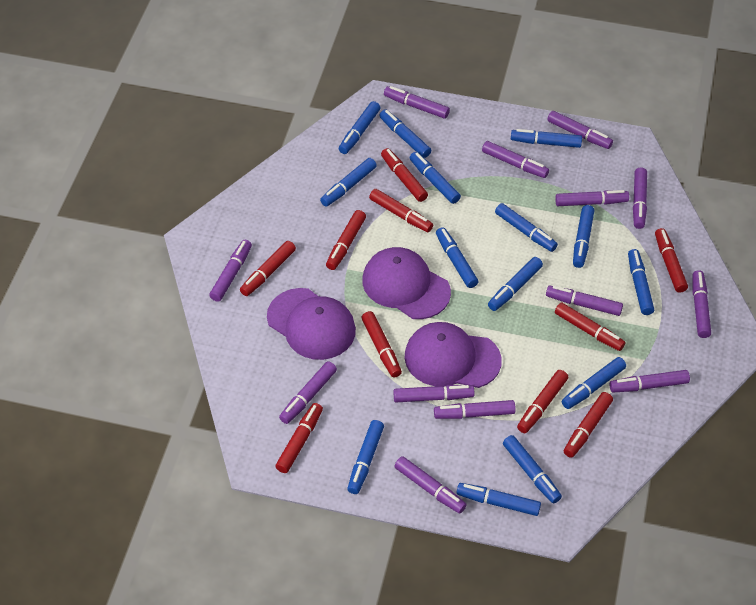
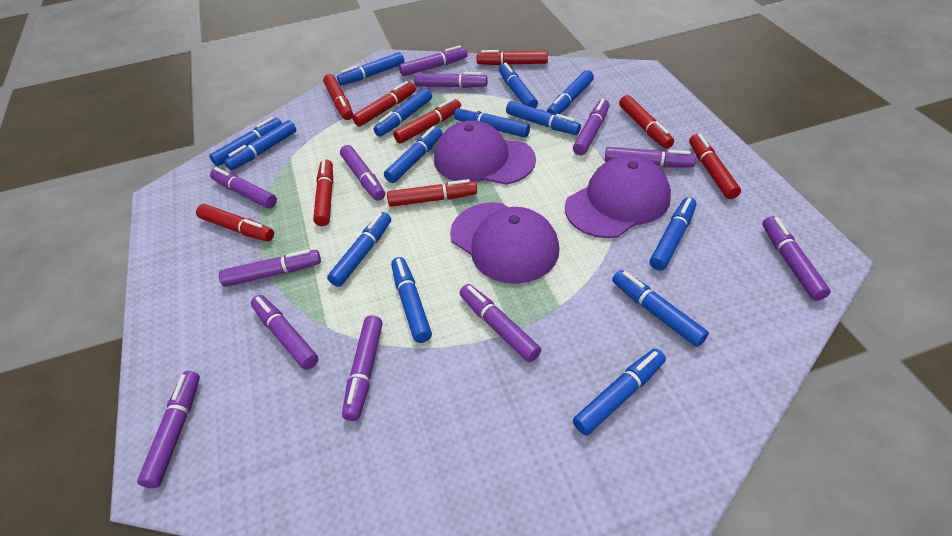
purple marker: [209,240,252,302] [279,361,337,424] [384,86,450,119] [394,385,474,402] [394,456,467,513] [434,400,516,419] [482,141,549,178] [546,286,623,316] [547,111,613,149] [555,190,629,206] [609,370,690,393] [633,167,647,229] [692,270,711,338] = 13 -> [137,371,200,488] [210,167,277,209] [219,249,321,287] [251,295,319,370] [340,145,385,201] [342,315,383,421] [399,45,467,76] [414,72,488,88] [460,284,541,362] [573,99,610,155] [605,147,696,167] [763,216,831,301] = 12
red marker: [240,241,296,296] [275,403,323,473] [326,210,366,270] [362,311,402,377] [369,189,433,232] [381,148,428,202] [517,370,568,433] [555,302,625,351] [564,392,613,458] [655,228,688,293] = 10 -> [196,204,274,242] [313,159,333,226] [323,74,353,120] [352,81,416,127] [387,179,477,207] [393,98,461,144] [477,50,548,65] [619,95,674,149] [689,134,741,199] = 9

